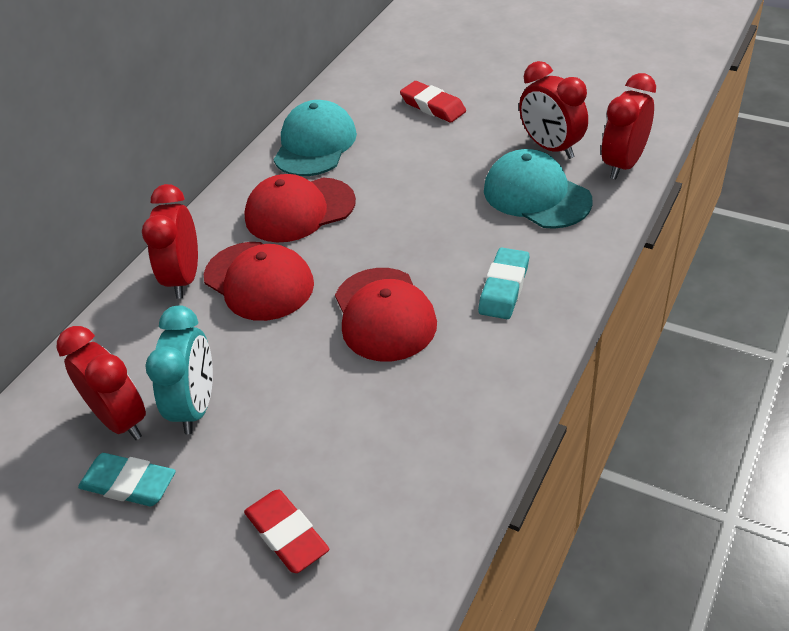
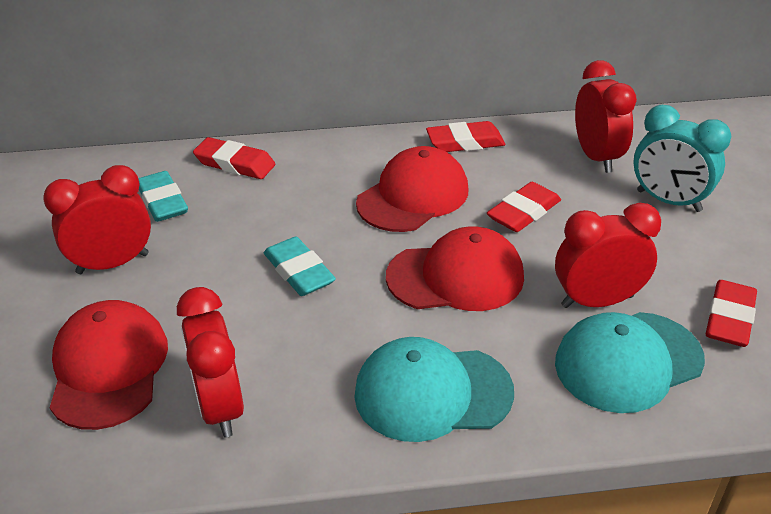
red eraser: [244,490,329,573] [400,81,466,122] = 2 -> [193,137,275,179] [426,121,505,152] [487,182,561,232] [706,280,757,347] = 4

